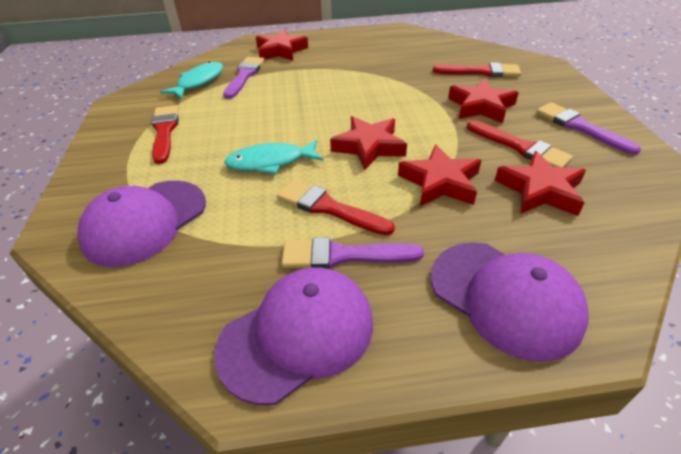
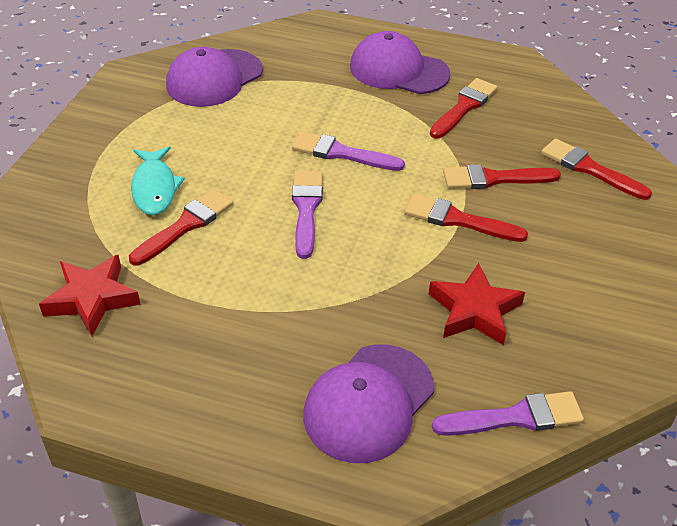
red brush: [151,105,179,164] [277,180,395,235] [433,62,521,77] [467,120,573,167] = 4 -> [129,189,233,266] [404,194,528,242] [430,78,497,138] [443,164,561,189] [541,138,652,200] = 5
red star: [256,30,308,61] [330,116,407,170] [398,145,482,206] [448,78,519,123] [495,151,586,216] = 5 -> [39,255,141,336] [429,263,525,345] = 2
turquoise fish: [160,62,223,99] [224,140,323,174] = 2 -> [131,146,185,215] = 1

